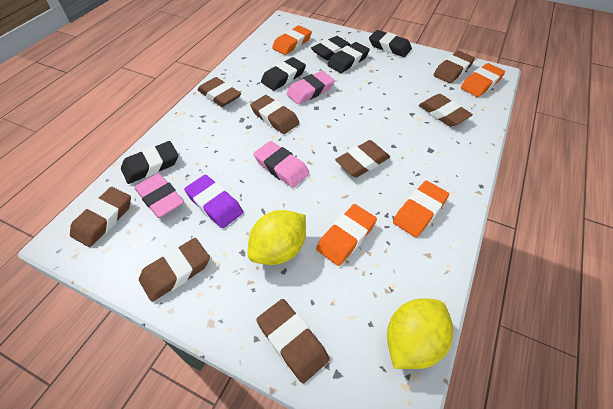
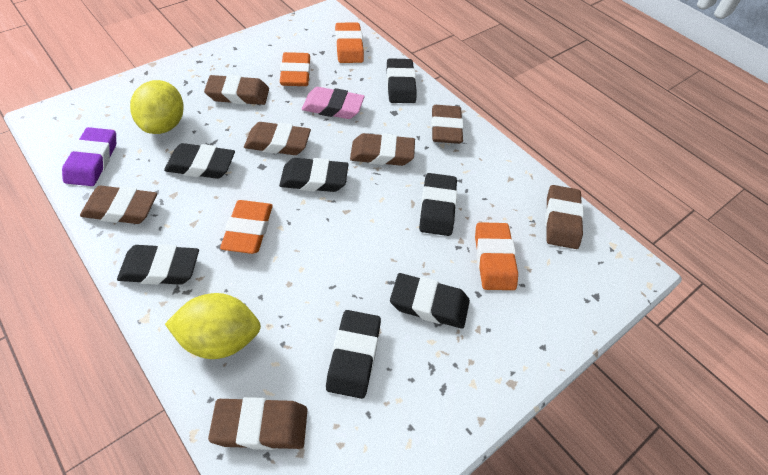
black eraser: [121,141,179,184] [261,57,306,91] [311,36,351,60] [327,42,370,73] [369,30,412,57] = 5 -> [117,244,199,285] [164,143,235,179] [279,158,349,192] [326,310,381,399] [387,58,417,103] [390,273,470,329] [419,173,457,236] = 7
brown eraser: [70,187,131,247] [139,238,210,302] [198,77,241,107] [250,95,299,134] [256,299,330,383] [335,140,390,177] [419,94,473,127] [434,51,475,83] = 8 -> [80,186,157,224] [204,75,269,105] [208,397,307,450] [244,122,311,155] [350,133,415,166] [431,105,464,144] [545,185,584,249] = 7
pink eraser: [135,173,184,218] [253,141,310,188] [286,71,335,104] = 3 -> [302,87,365,119] = 1

